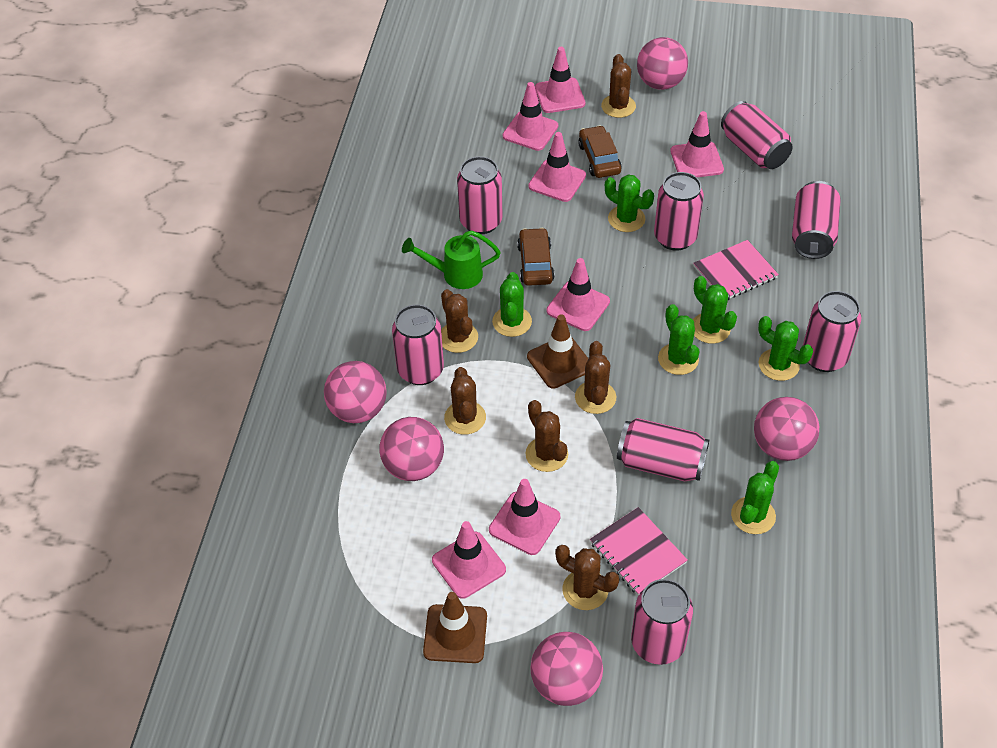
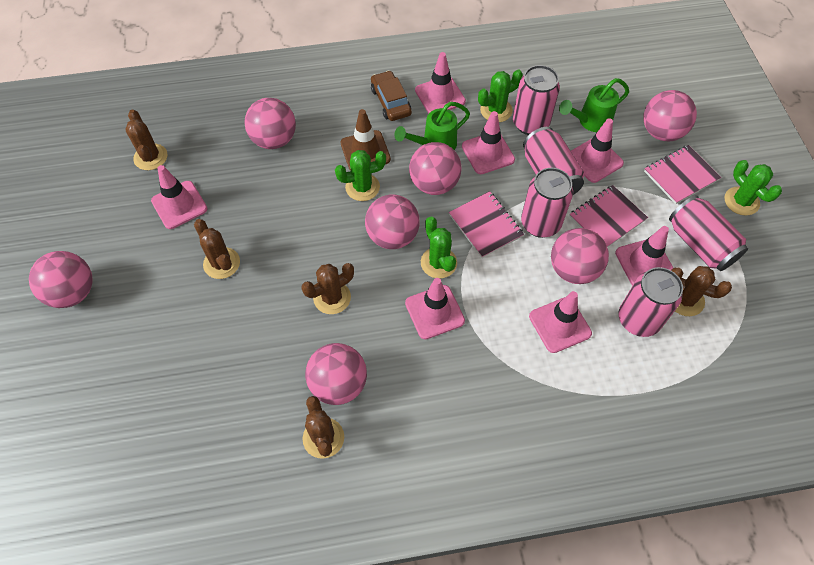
brown cactus: [441,289,478,353] [444,367,486,435] [526,400,568,472] [555,545,619,610] [575,341,616,414] [601,54,636,118] = 6 -> [125,110,168,170] [194,219,240,279] [301,263,354,314] [303,396,344,459] [671,266,732,316] = 5
brown car: [517,228,555,286] [578,125,622,178] = 2 -> [371,70,412,121] = 1
brown traffic cone: [423,592,487,663] [527,314,588,389] = 2 -> [341,109,391,170] = 1
green cactus: [492,272,532,337] [605,174,654,232] [658,304,699,375] [693,276,737,344] [731,461,779,534] [758,316,813,381] = 6 -> [335,150,386,201] [421,217,457,278] [478,69,523,122] [724,160,782,216] = 4
green watering can: [402,230,501,289] = 1 -> [394,102,470,150] [559,78,629,132] = 2
pink ball: [324,361,387,423] [379,417,444,481] [530,632,603,706] [637,37,688,90] [754,397,819,461] = 5 -> [29,251,93,308] [244,98,296,149] [305,343,367,405] [365,194,420,249] [409,142,462,195] [551,228,609,284] [643,90,697,141] = 7
pink can: [392,304,444,385] [457,156,503,234] [617,418,710,482] [631,579,693,665] [654,172,704,251] [721,101,793,169] [792,181,841,259] [803,291,861,372] = 8 -> [513,65,560,135] [521,168,573,238] [523,127,584,195] [619,267,683,337] [669,195,748,271] = 5
pink notebook: [590,507,688,596] [693,240,779,300] = 2 -> [449,191,524,258] [569,185,648,247] [644,145,721,204] = 3

